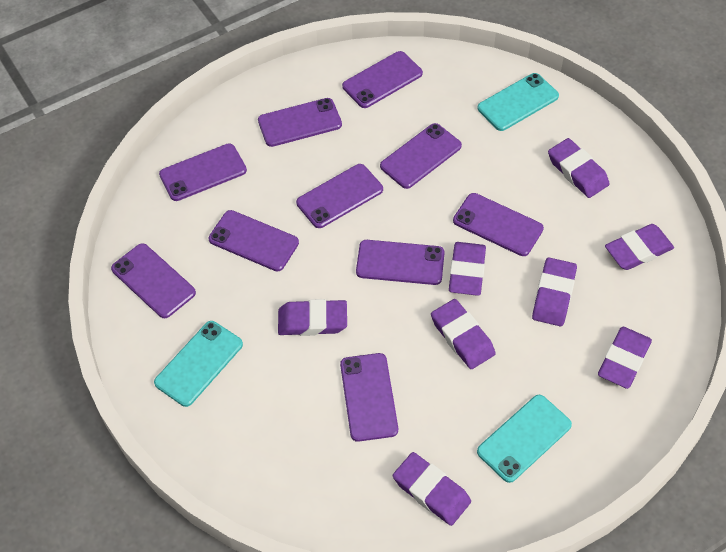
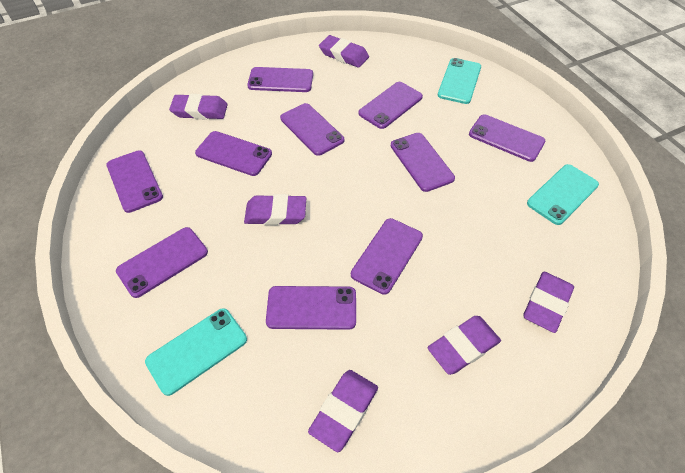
purple eraser: [278,299,347,336] [393,452,471,526] [431,299,496,369] [449,242,486,296] [532,257,577,326] [548,138,610,198] [598,327,652,389] [605,224,674,270] = 8 -> [169,94,228,119] [244,194,306,225] [308,370,378,452] [319,35,369,68] [427,316,501,375] [524,272,574,333] = 6

